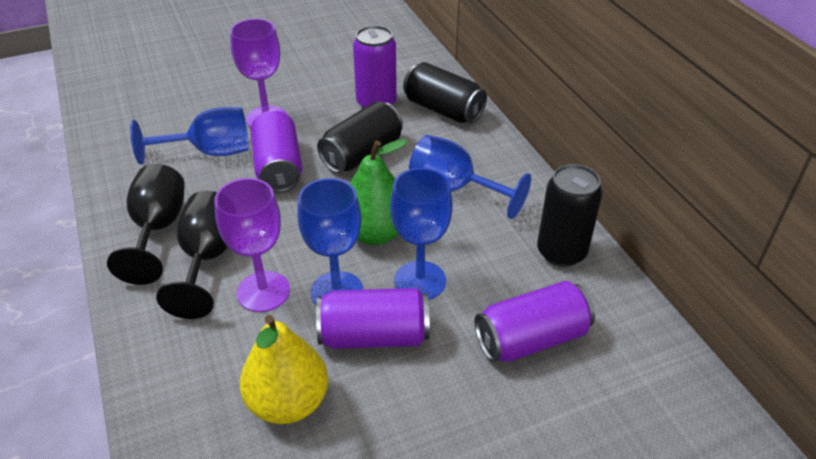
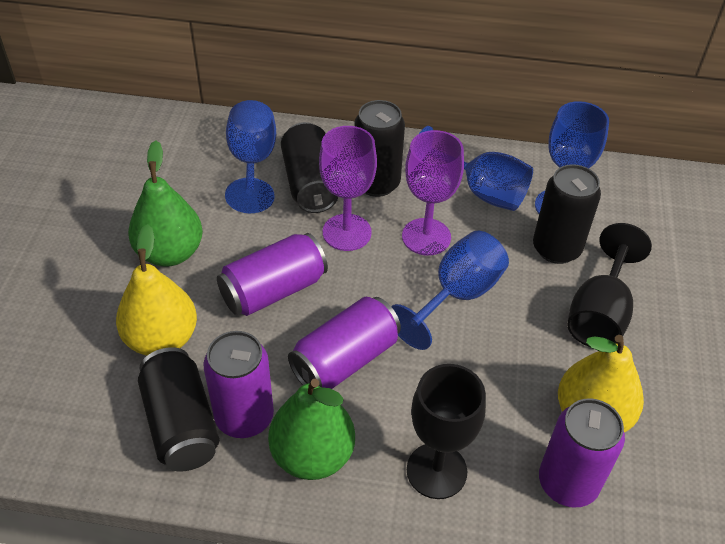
black can: [317,101,403,173] [403,62,487,124] [537,164,602,267] = 3 -> [138,347,219,472] [281,122,338,213] [354,100,405,197] [533,164,601,264] = 4
green pear: [350,139,408,245] = 1 -> [128,140,203,267] [268,379,355,480] = 2
yellow pear: [240,315,328,424] = 1 -> [116,224,197,356] [558,335,644,432] = 2

